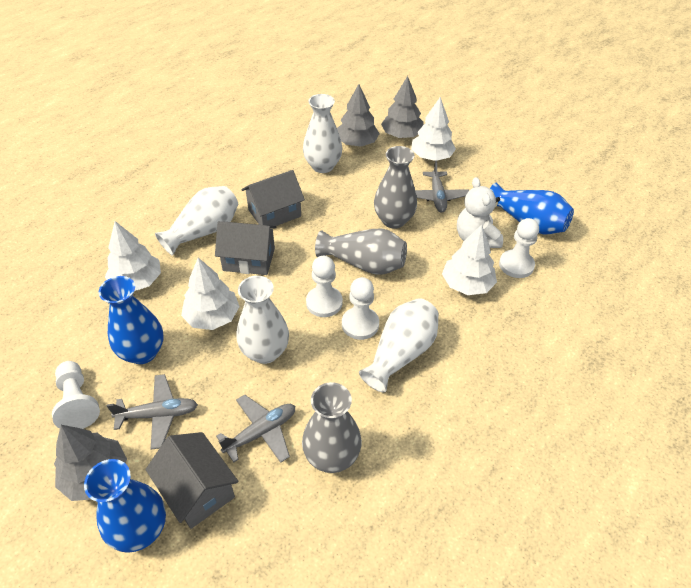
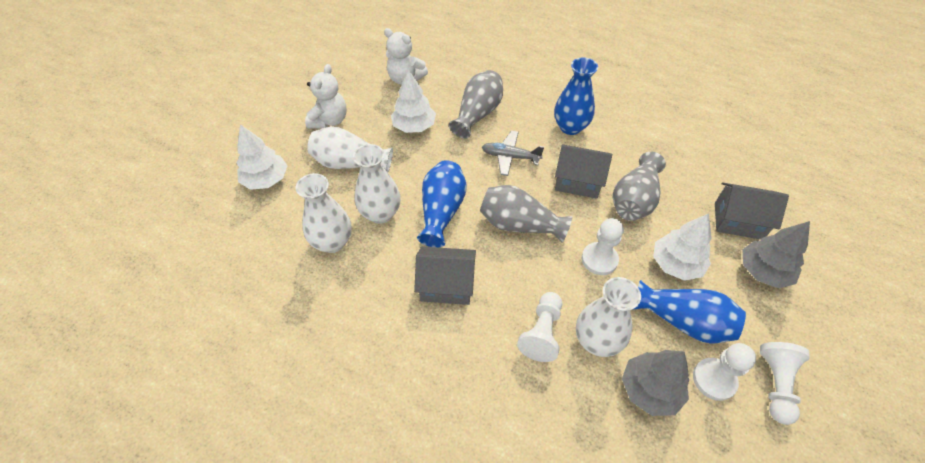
grey plane: [107,374,198,450] [216,395,295,463] [415,160,469,212] = 3 -> [482,131,544,176] = 1
grey tree: [54,425,127,501] [337,84,380,147] [381,76,424,138] = 3 -> [622,350,689,416] [742,221,810,288] = 2
white teddy bear: [457,177,503,248] = 1 -> [305,64,347,129] [384,28,428,85] = 2
white tree: [105,221,161,291] [181,258,240,330] [411,97,456,161] [442,225,497,295] = 4 -> [236,124,288,190] [391,70,436,133] [653,214,712,281] = 3

